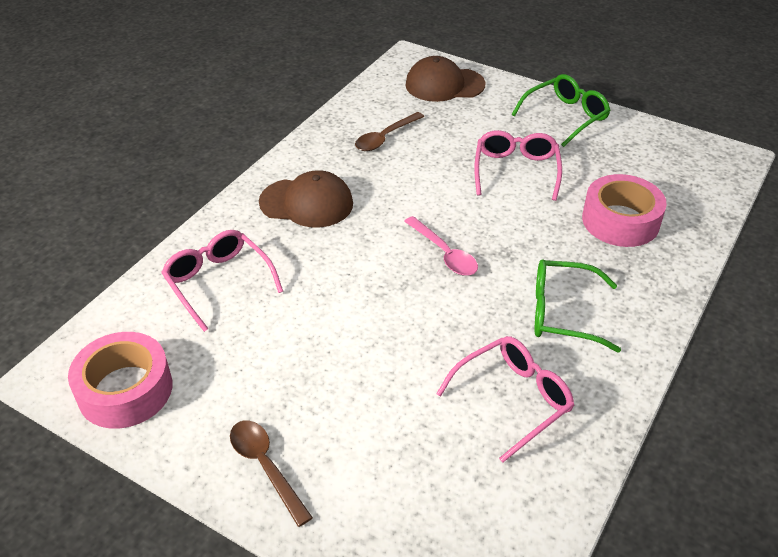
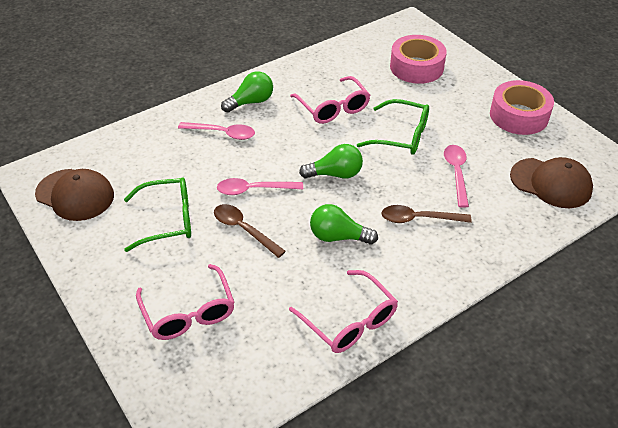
green light bulb: none = 0 -> [221,71,273,113] [299,144,363,179] [310,204,378,244] = 3
pink spoon: [404,216,478,276] = 1 -> [178,122,255,140] [217,178,303,195] [444,145,469,208] = 3

